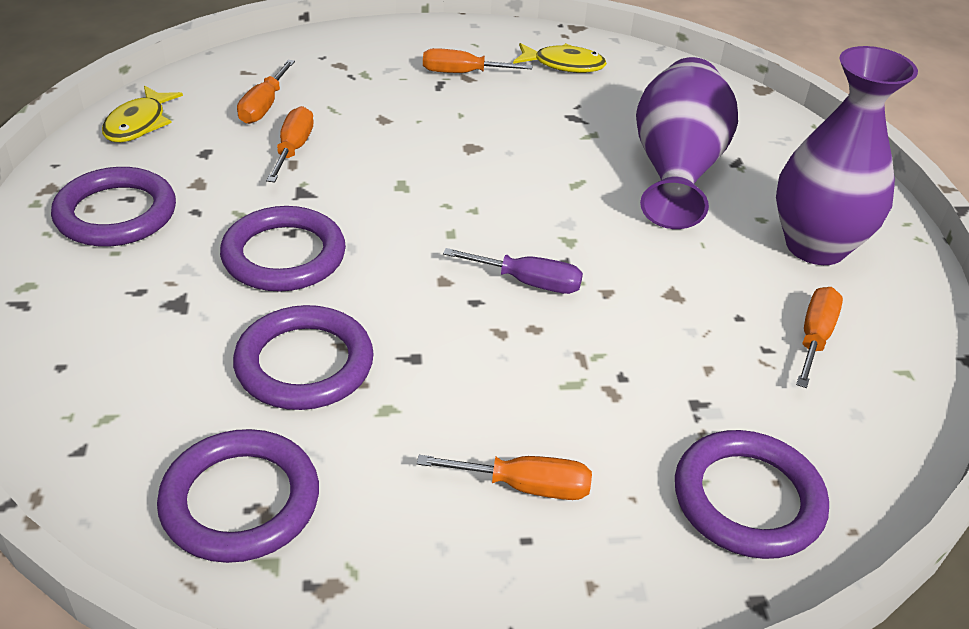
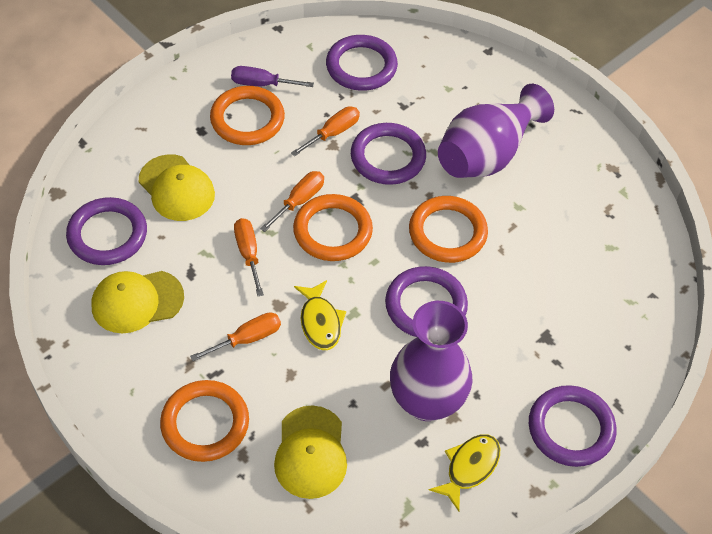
orange ring: none = 0 -> [160,380,249,462] [210,86,285,145] [293,194,373,261] [409,196,488,263] = 4
orange screwdriver: [237,60,295,124] [266,106,314,182] [417,455,592,500] [423,48,532,73] [796,287,843,388] = 5 -> [190,312,281,361] [234,218,264,296] [260,171,324,232] [291,106,360,157] = 4
yellow cap: none = 0 -> [91,271,184,334] [139,154,215,221] [274,405,347,499] = 3

